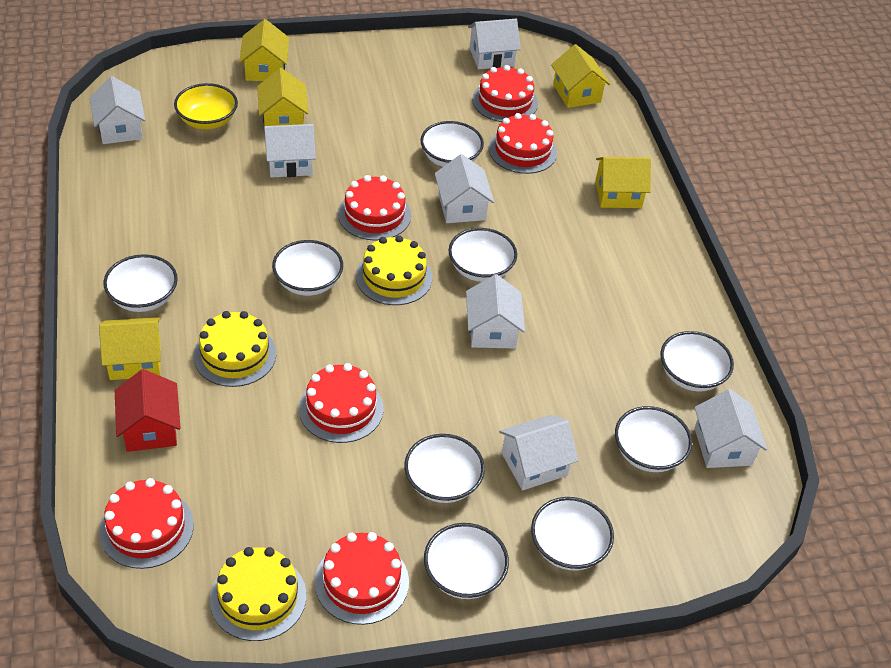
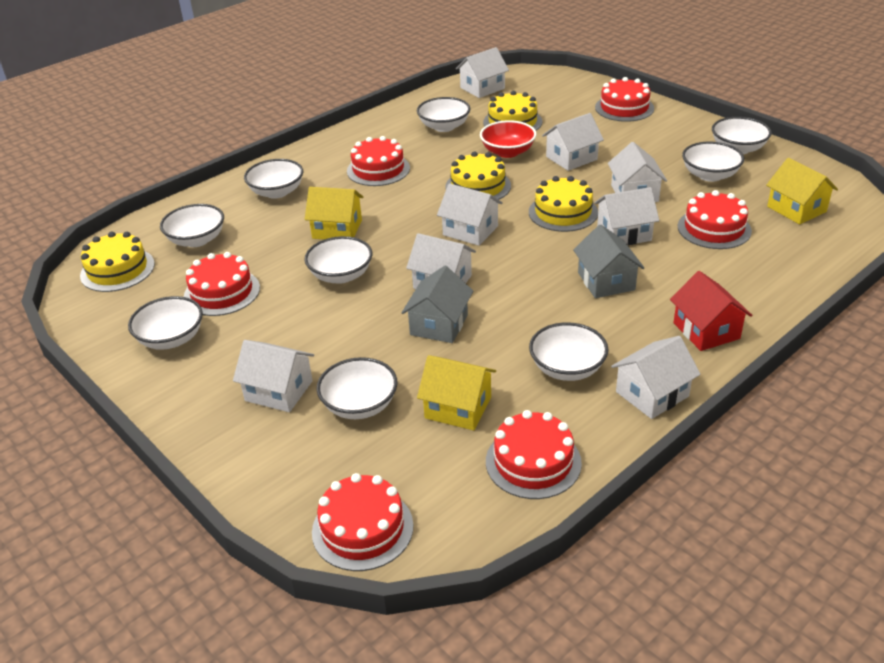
grey house: none = 0 -> [401,266,473,343] [573,224,644,298] = 2
red bowl: none = 0 -> [480,120,537,158] = 1
white house: [90,76,145,144] [264,124,316,177] [435,154,494,223] [466,274,525,349] [468,19,521,69] [499,415,578,490] [694,389,767,468] = 7 -> [233,340,314,412] [406,233,476,289] [437,183,503,246] [456,47,509,98] [542,113,604,171] [594,187,659,245] [608,142,667,202] [611,336,701,419] = 8
yellow bowl: [174,83,238,129] = 1 -> none = 0
yellow cake: [193,311,276,387] [210,547,306,641] [356,235,432,305] = 3 -> [80,231,155,292] [445,151,511,200] [483,91,542,130] [529,176,598,232] = 4
yellow house: [99,317,161,380] [239,19,289,81] [257,68,309,126] [551,44,610,108] [596,157,651,208] = 5 -> [305,187,363,239] [417,355,496,430] [766,158,838,224] = 3

